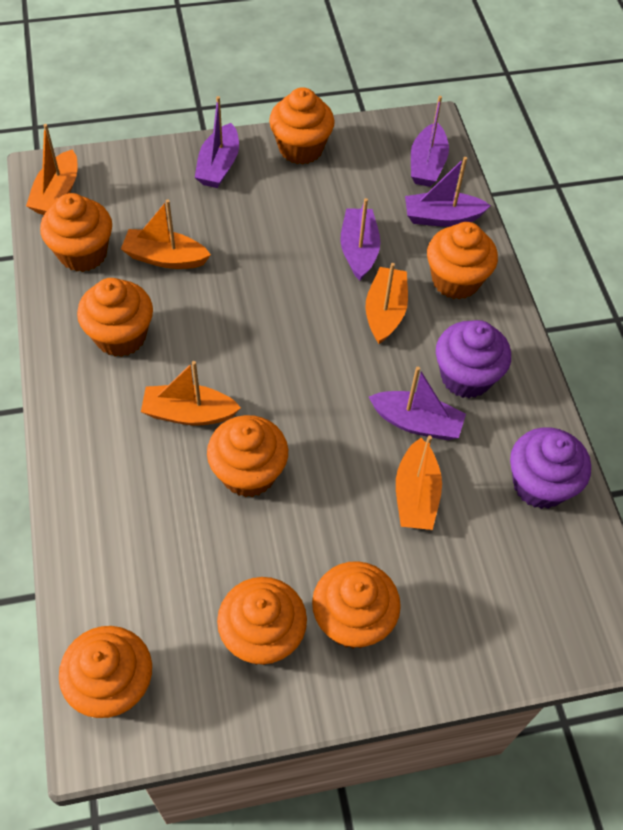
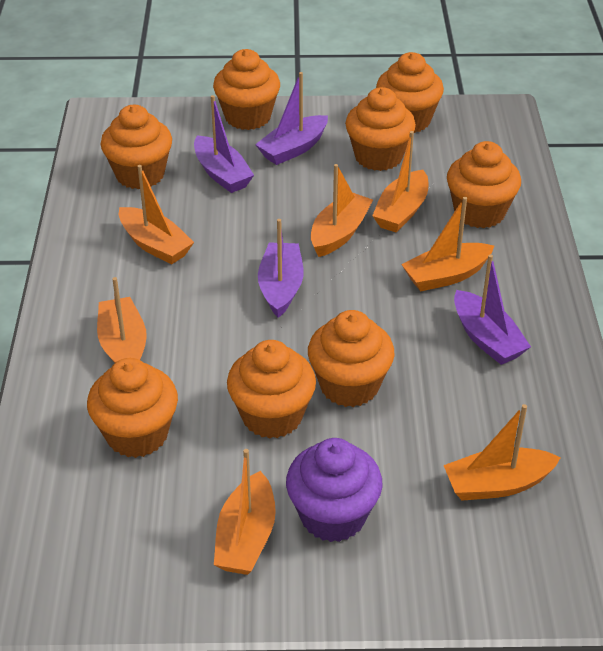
orange boat: [26,124,77,215] [121,199,211,269] [141,361,241,425] [366,263,408,344] [396,436,442,530] = 5 -> [97,277,147,363] [119,165,194,265] [214,449,276,575] [311,164,373,257] [372,131,428,232] [401,197,494,291] [443,404,561,501] = 7
purple boat: [195,96,239,188] [340,198,380,281] [369,367,466,440] [405,157,491,227] [411,96,449,187] = 5 -> [194,95,254,193] [255,72,328,165] [258,219,304,318] [454,254,531,365] = 4
purple cupcake: [436,320,511,398] [510,427,591,509] = 2 -> [286,438,383,542] = 1

